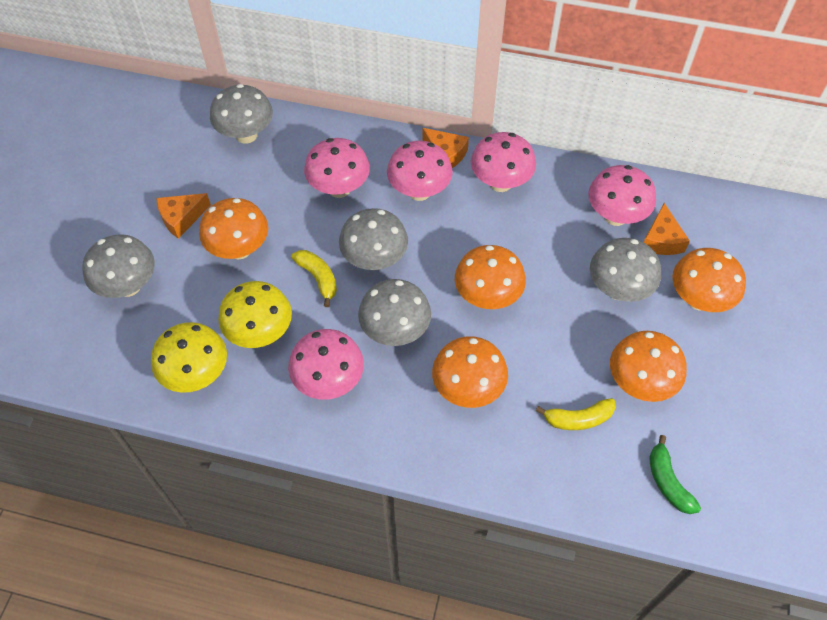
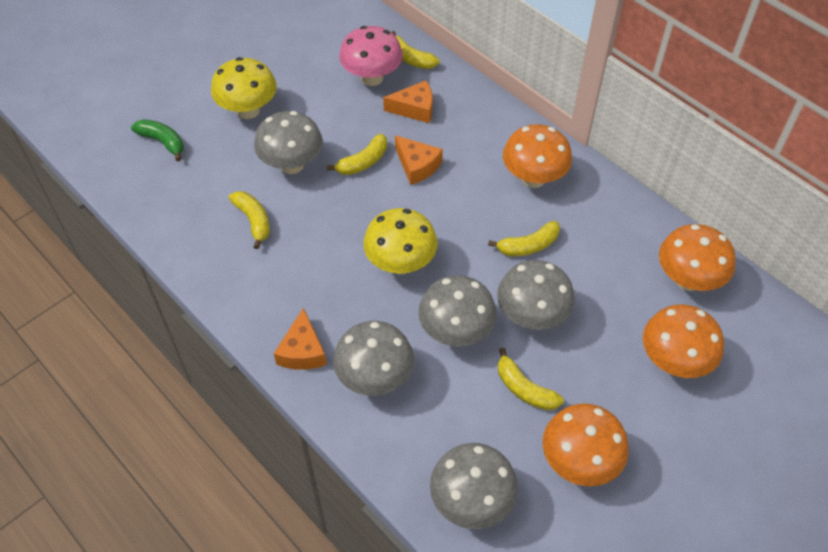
orange mushroom: [199,198,268,259] [432,336,508,408] [455,245,526,309] [610,331,687,402] [672,248,746,312] = 5 -> [503,124,572,188] [543,403,629,486] [643,304,724,378] [659,224,736,291] = 4
pink mushroom: [288,329,364,400] [304,138,370,198] [387,141,453,201] [471,132,536,192] [588,165,656,226] = 5 -> [339,26,403,86] = 1
yellow banana: [291,250,337,307] [536,398,616,430] = 2 -> [229,191,270,249] [327,134,387,175] [391,31,440,69] [488,221,560,256] [498,348,564,411] = 5

